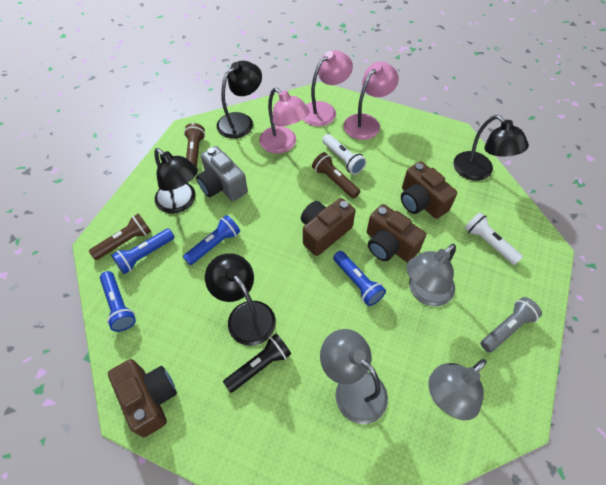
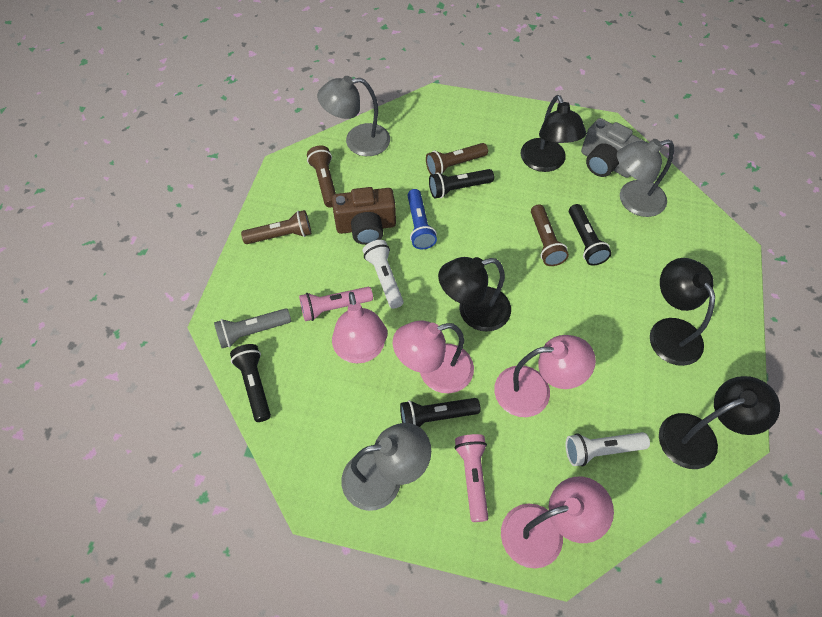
black flashlight: [223,333,291,393] = 1 -> [230,344,271,422] [400,398,481,427] [429,169,494,198] [569,204,612,266] = 4
blue flashlight: [100,271,136,332] [111,229,175,274] [183,215,240,265] [333,251,386,306] = 4 -> [407,189,437,249] = 1
brown camera: [108,359,177,437] [301,198,355,256] [367,204,426,262] [401,161,457,219] = 4 -> [332,187,396,245] = 1
brown flashlight: [89,213,151,260] [184,123,205,167] [312,152,361,199] = 3 -> [241,210,311,244] [307,146,336,208] [426,143,488,175] [531,204,569,266] = 4
pink flashlight: none = 0 -> [299,287,373,321] [455,434,488,522] = 2
pink lamp: [259,88,310,154] [303,50,353,126] [344,62,399,140] = 3 -> [332,292,388,363] [393,320,474,393] [494,335,596,417] [501,477,614,569] = 4

